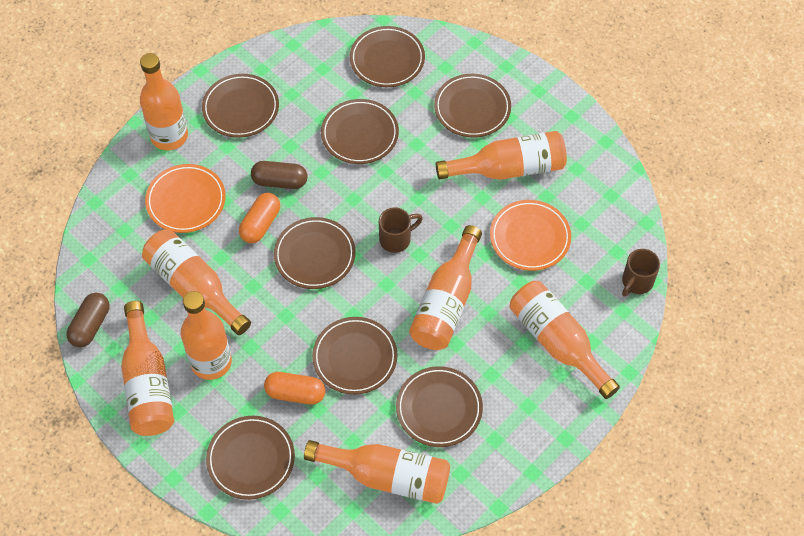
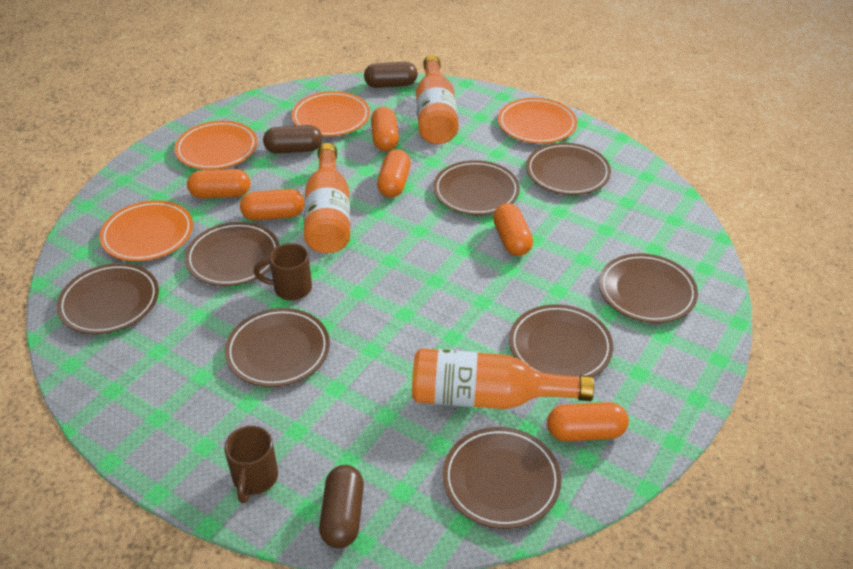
brown capsule: [66,293,109,348] [251,161,307,189] = 2 -> [263,125,322,154] [319,465,364,548] [364,62,417,88] = 3
orange bottle: [121,301,174,436] [140,53,188,150] [142,229,251,335] [181,291,232,380] [304,440,450,504] [409,225,482,350] [436,131,567,180] [510,281,620,399] = 8 -> [304,143,350,253] [412,348,594,409] [416,55,459,144] = 3
orange capsule: [239,193,280,243] [264,372,325,405] = 2 -> [187,169,250,199] [240,189,305,221] [371,107,399,151] [377,149,411,198] [493,203,533,256] [547,402,629,441] = 6
orange plate: [145,164,226,233] [490,200,571,271] = 2 -> [99,200,193,261] [174,121,258,170] [291,91,370,136] [498,98,577,144] = 4

